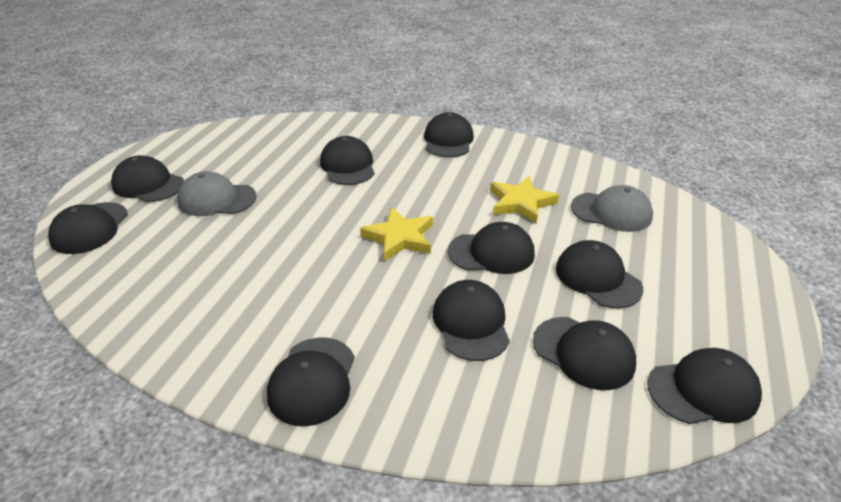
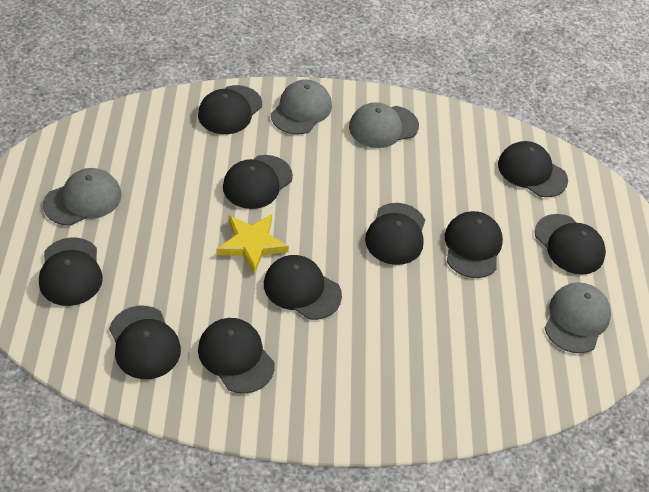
grey cap: [177,171,257,216] [571,185,653,232] = 2 -> [43,168,121,226] [271,79,332,135] [349,102,419,148] [545,282,611,353] = 4
yellow star: [360,207,433,261] [490,176,559,224] = 2 -> [217,214,289,274] = 1

